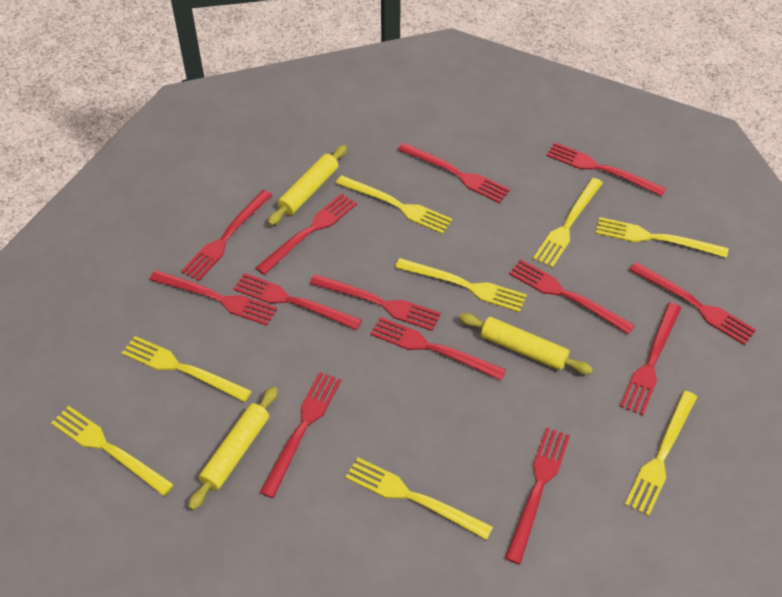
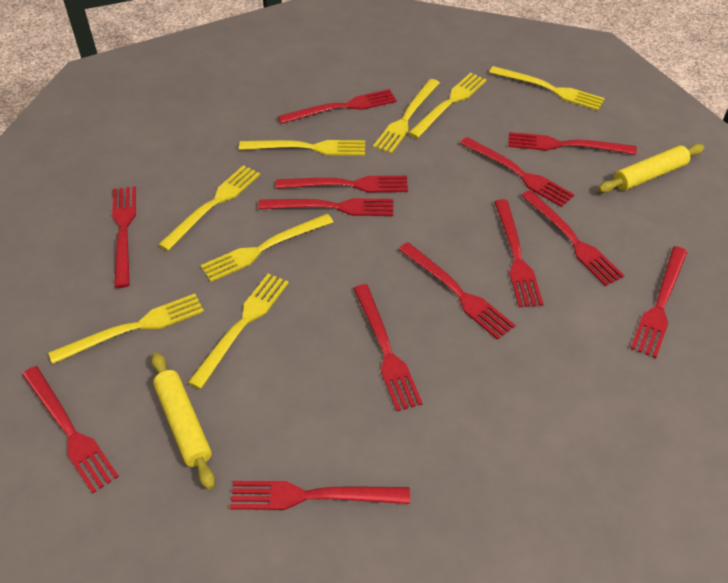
yellow rolling pin: [188,387,278,510] [268,145,347,226] [459,313,593,374] = 3 -> [151,352,215,490] [598,144,704,193] = 2

